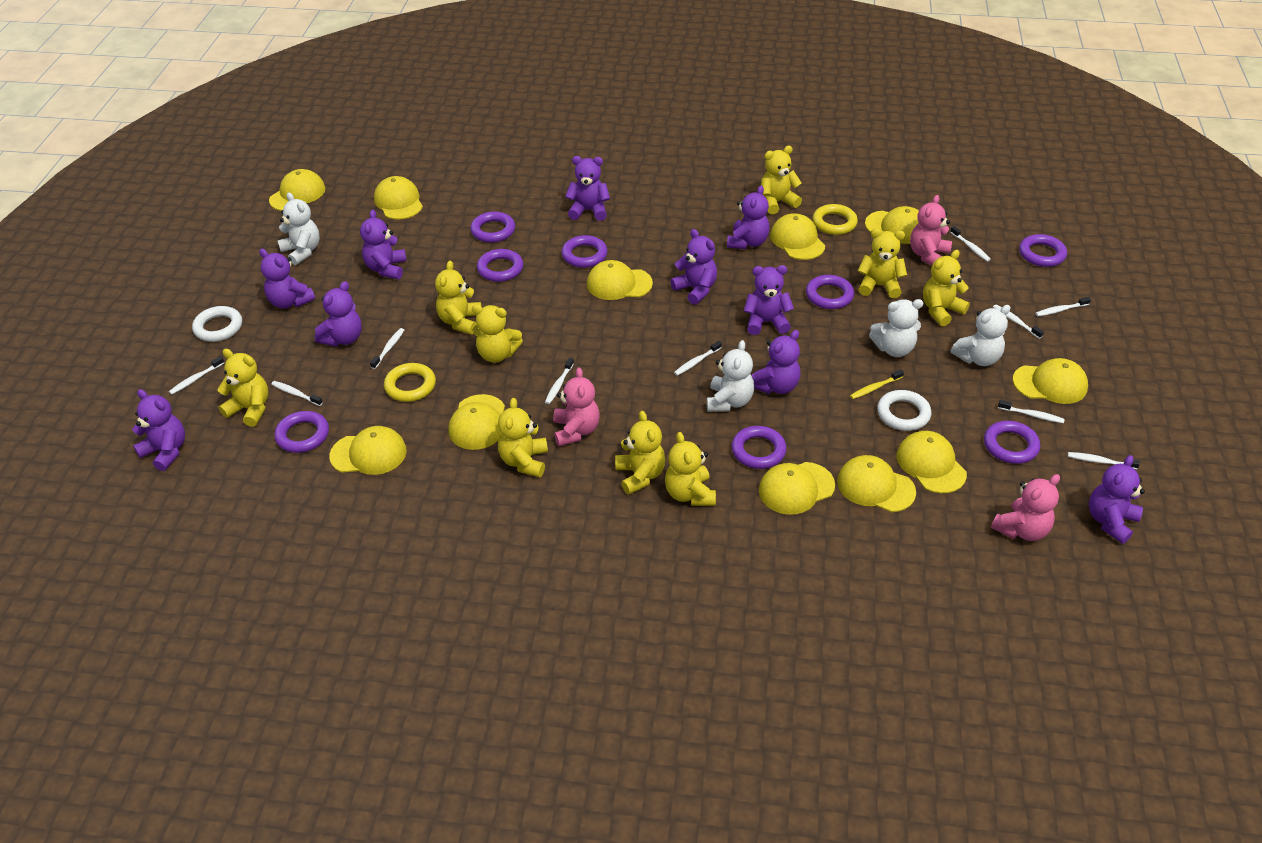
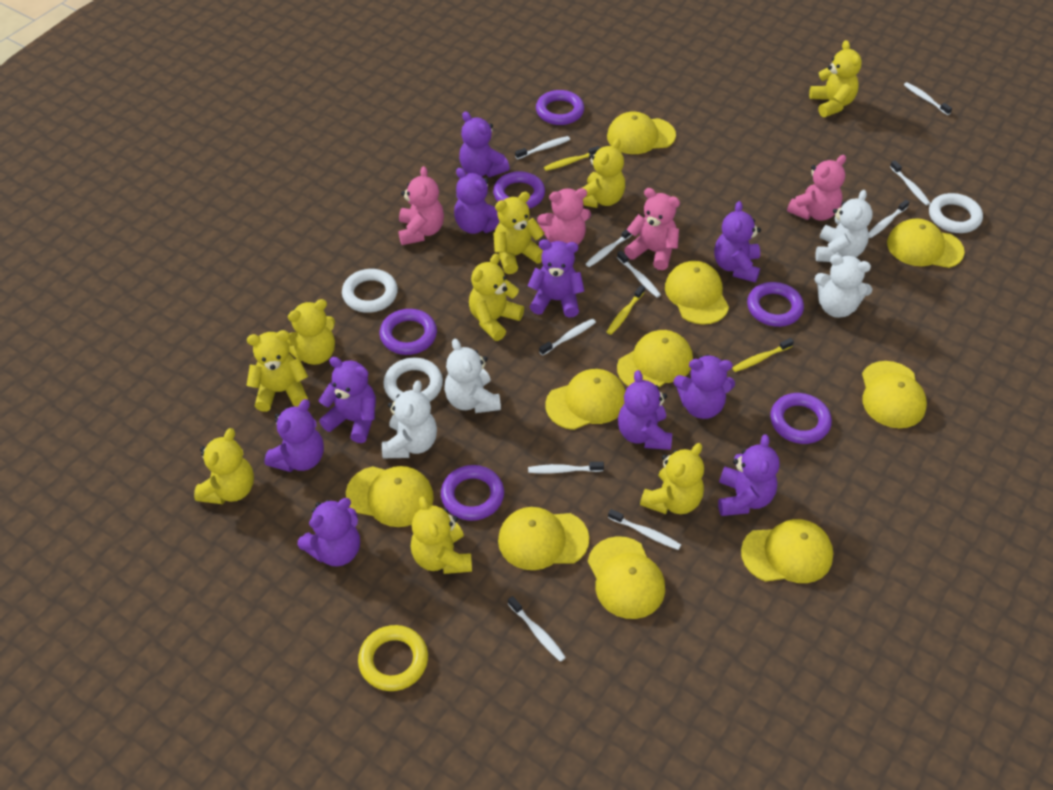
pink teddy bear: [553,367,600,446] [910,195,952,265] [991,474,1060,541] = 3 -> [399,166,444,245] [537,188,591,245] [624,188,680,270] [787,155,846,221] = 4
purple ring: [274,411,329,453] [470,212,515,243] [477,249,523,282] [561,235,608,268] [732,426,787,469] [806,275,854,309] [984,421,1040,464] [1019,234,1067,267] = 8 -> [380,309,437,355] [441,465,504,521] [493,171,545,209] [536,90,584,125] [747,282,804,327] [770,393,832,444] = 6
white ring: [192,306,242,342] [877,390,932,431] = 2 -> [342,269,398,313] [383,358,443,401] [929,193,983,233] = 3
yellow cap: [269,169,325,211] [329,426,407,475] [374,176,423,219] [448,394,505,450] [587,260,653,300] [759,462,835,515] [770,213,825,260] [837,455,916,512] [865,206,919,244] [896,431,967,493] [1013,358,1088,404] = 11 -> [346,466,434,527] [498,507,589,570] [545,369,626,430] [588,536,665,619] [607,112,676,154] [617,330,693,387] [665,261,729,325] [741,519,833,583] [862,361,927,428] [887,218,965,268] = 10
yellow ring: [384,363,436,402] [812,204,858,235] = 2 -> [358,625,428,691] = 1
yellow toothbrush: [850,370,904,399] = 1 -> [544,146,600,171] [607,285,645,335] [732,338,794,372] = 3

